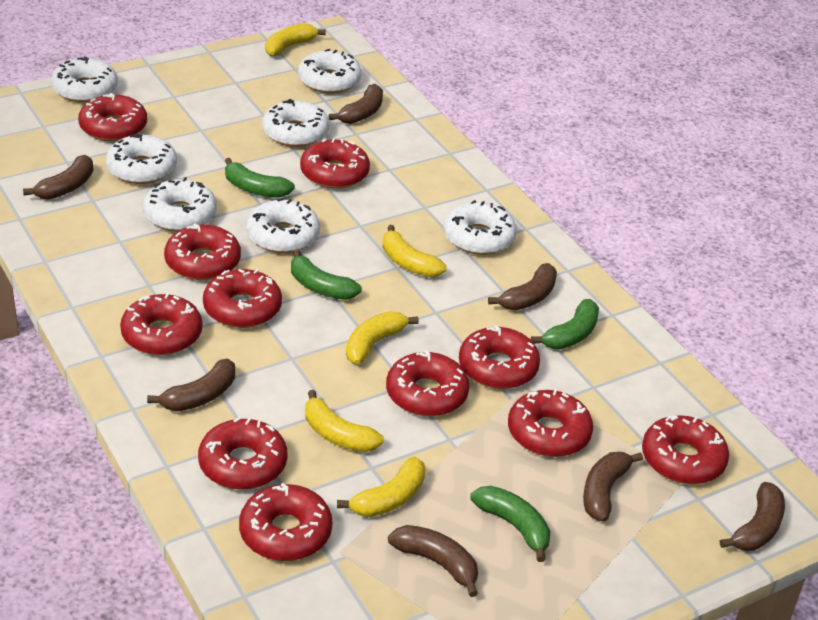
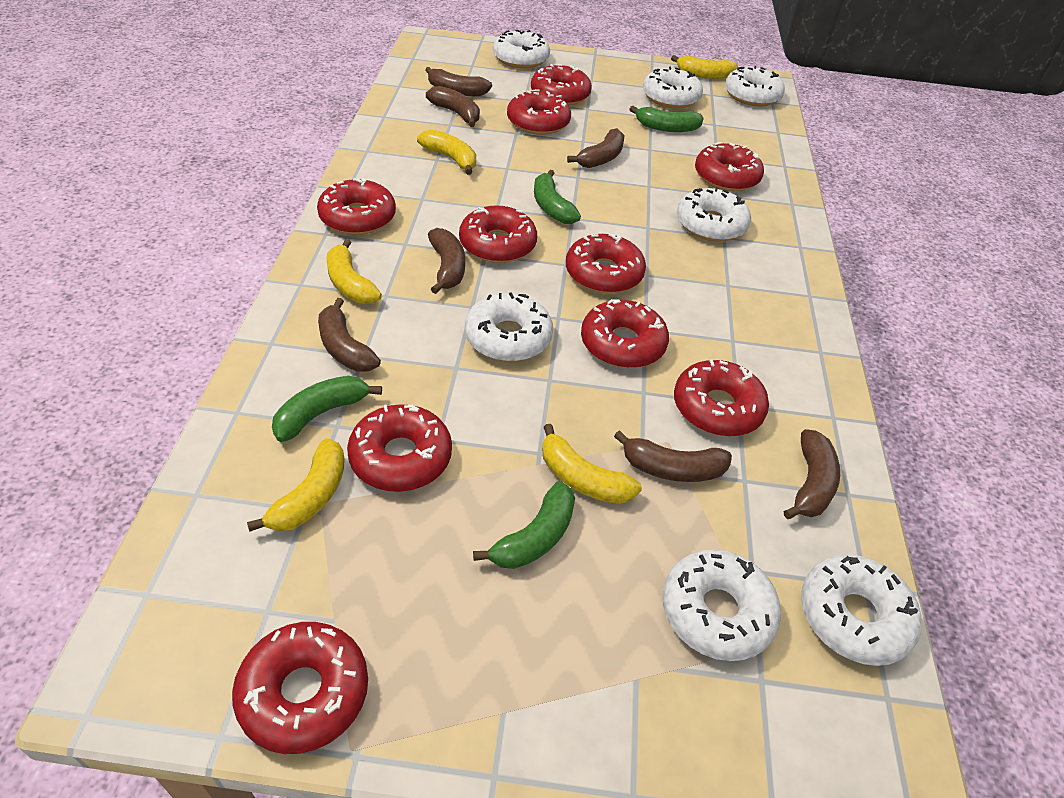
red donut: [78,93,147,141] [120,293,202,355] [164,224,241,280] [198,417,288,490] [203,269,282,328] [239,483,332,561] [300,138,370,189] [386,350,469,416] [459,325,540,389] [508,390,593,457] [642,415,729,484] = 11 -> [232,622,368,754] [317,178,396,235] [347,404,452,492] [459,205,537,263] [507,89,571,135] [531,64,592,106] [566,234,646,294] [581,299,669,368] [674,360,769,437] [695,142,764,191] = 10

